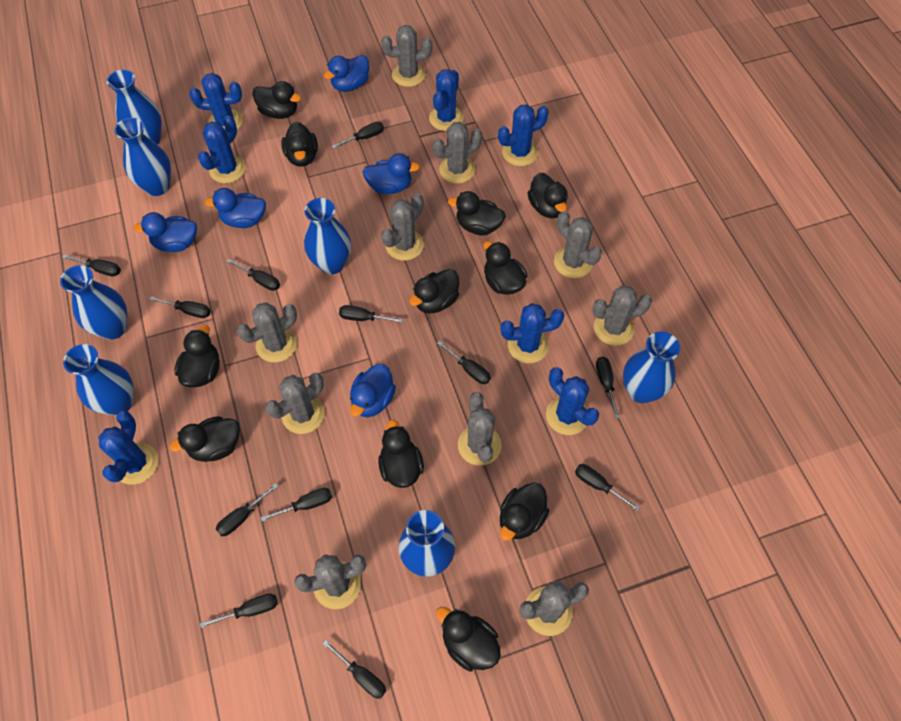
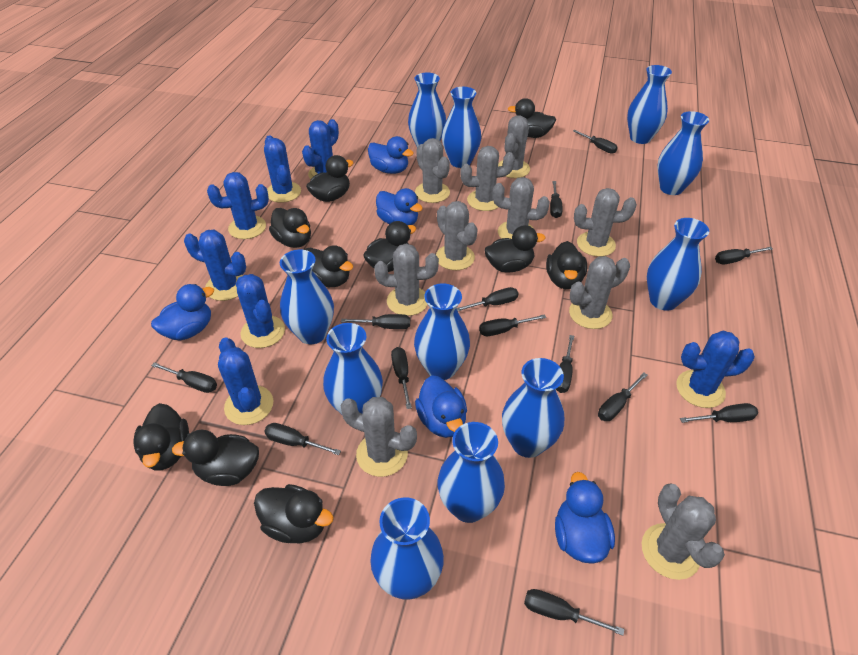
black duck: [170,416,240,462] [174,325,220,387] [252,81,301,119] [281,122,318,167] [378,419,424,488] [409,269,459,314] [436,607,501,671] [448,191,506,235] [483,241,527,295] [500,482,549,541] [528,173,568,218] = 11 -> [133,403,189,470] [172,429,259,486] [254,484,334,543] [269,208,311,248] [305,245,353,287] [306,155,354,202] [363,221,416,272] [484,225,545,273] [508,98,556,138] [546,241,587,289] = 10
black screwdriver: [62,255,121,276] [149,296,211,318] [200,594,278,628] [216,483,279,536] [226,259,280,291] [260,488,332,522] [322,640,386,699] [332,122,384,149] [339,305,403,323] [437,341,491,384] [575,464,640,511] [596,357,620,419] = 12 -> [151,362,217,393] [264,423,341,455] [341,314,410,329] [391,347,412,409] [456,287,519,311] [479,314,546,336] [524,589,624,636] [550,181,563,218] [556,335,574,393] [573,130,618,154] [598,372,648,421] [680,403,758,423] [715,246,773,264] = 13
blue vase: [60,265,127,340] [63,344,134,415] [107,70,162,145] [114,118,171,196] [304,198,351,274] [399,510,455,577] [623,331,680,403] = 7 -> [280,250,334,344] [323,323,383,414] [370,497,444,600] [408,73,446,148] [414,283,470,380] [438,422,505,523] [442,87,481,168] [502,358,564,458] [627,65,672,144] [647,218,709,311] [657,111,709,195] = 11

